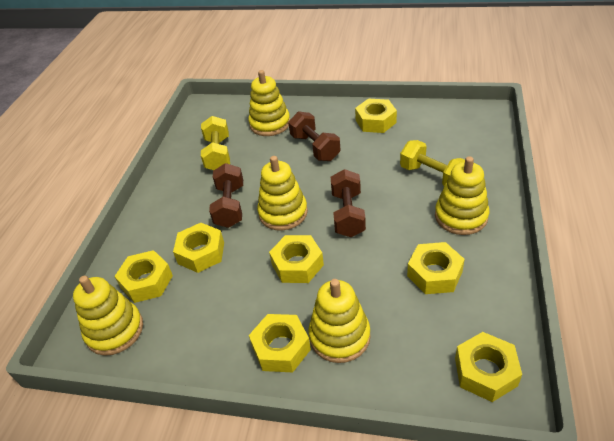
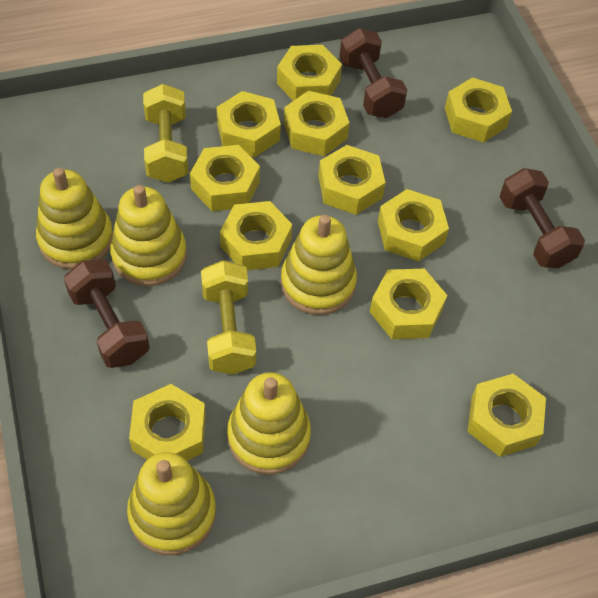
yellow nut: [114,250,173,303] [173,223,224,273] [249,314,311,372] [269,235,324,283] [355,99,397,133] [407,242,465,294] [455,332,522,402] = 7 -> [129,384,206,461] [190,145,260,211] [217,91,281,157] [220,201,292,270] [277,45,342,101] [284,91,349,156] [318,145,385,215] [370,269,447,339] [378,189,449,261] [445,78,512,143] [467,374,546,457] = 11

